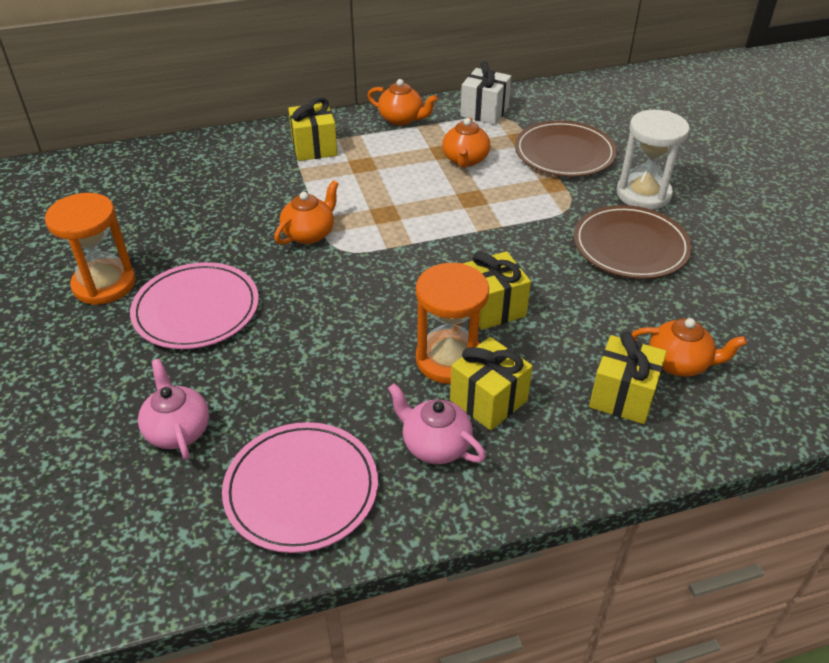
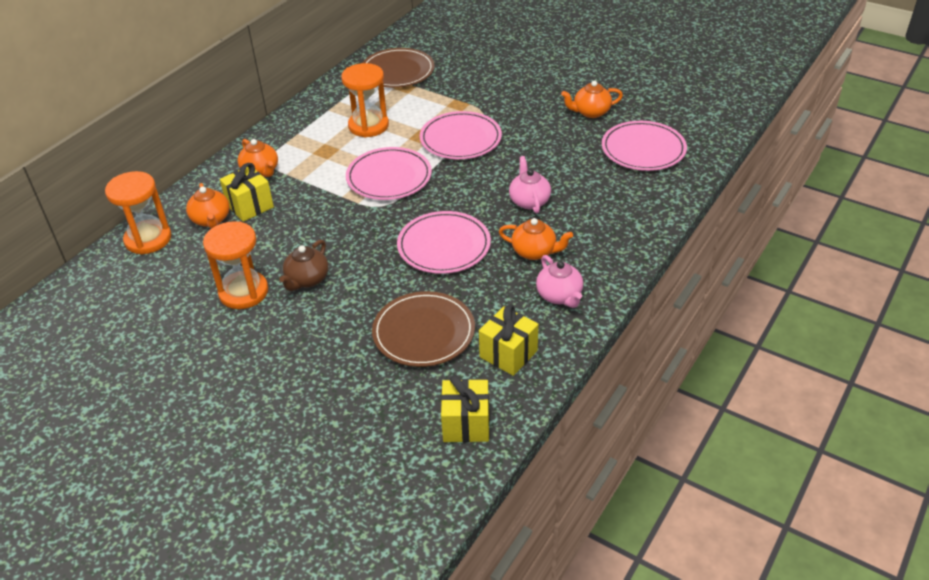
brown teapot: none = 0 -> [279,240,329,291] = 1
orange hourglass: [45,193,136,305] [416,263,489,384] = 2 -> [105,171,172,255] [203,221,268,309] [341,63,389,138] = 3
pink plate: [130,262,259,349] [222,422,378,553] = 2 -> [346,147,432,200] [397,211,491,274] [420,111,502,159] [602,121,687,171] = 4
white gift: [460,61,511,125] = 1 -> none = 0
white hourglass: [617,110,690,210] = 1 -> none = 0
yellow gift: [288,97,338,161] [450,337,533,431] [463,251,531,330] [589,331,667,424] = 4 -> [220,163,274,222] [441,375,489,442] [479,305,538,376] = 3

